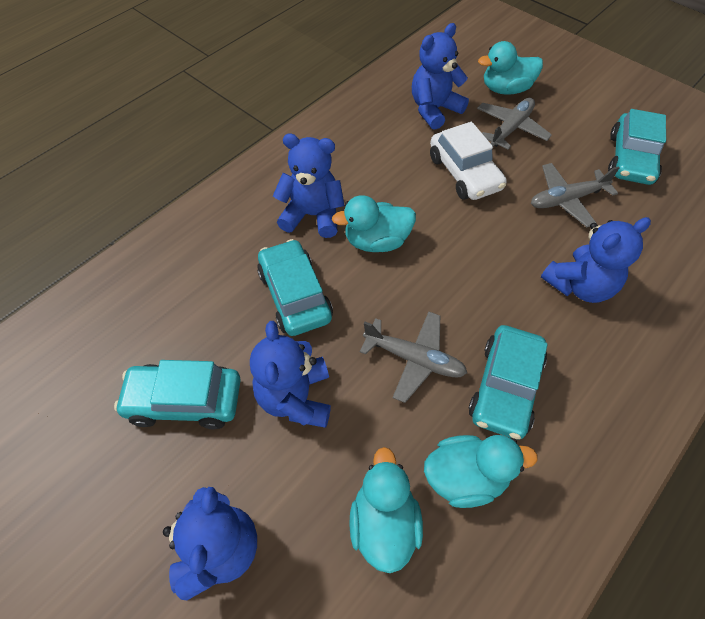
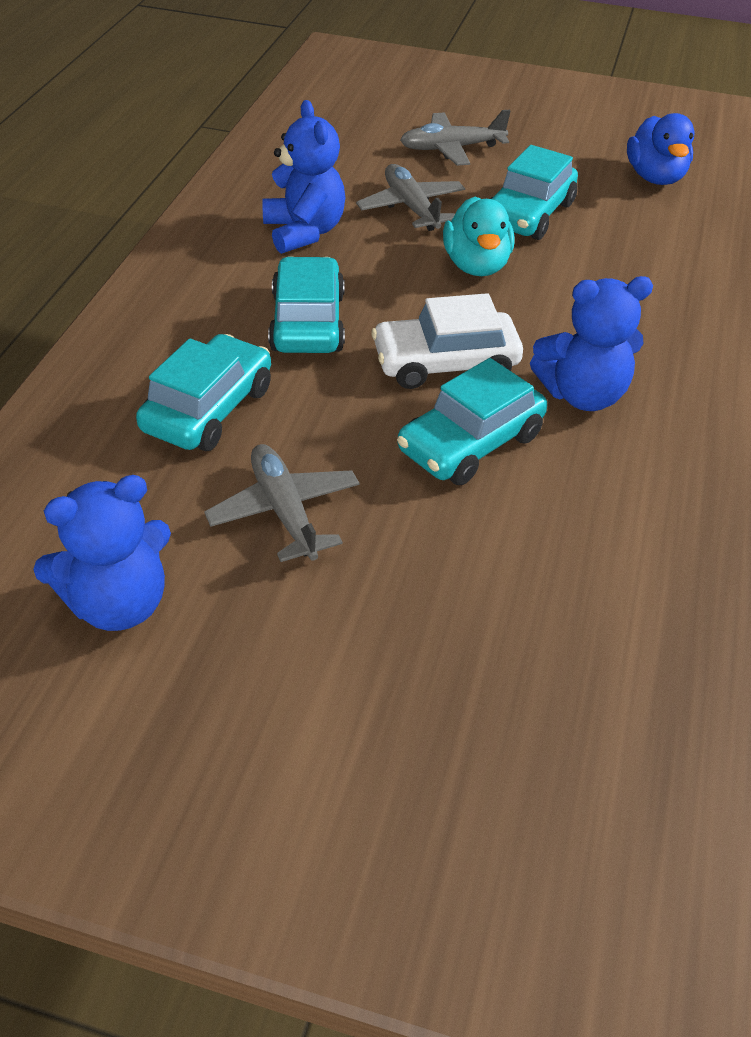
blue duck: none = 0 -> [627,113,695,185] = 1
blue teddy bear: [163,487,257,600] [250,321,331,428] [273,134,345,238] [412,23,469,130] [541,217,651,303] = 5 -> [33,475,171,631] [262,100,345,254] [530,276,653,411] = 3
turquoise duck: [332,195,416,252] [349,447,423,573] [424,435,538,508] [478,41,543,95] = 4 -> [443,197,515,276] = 1

